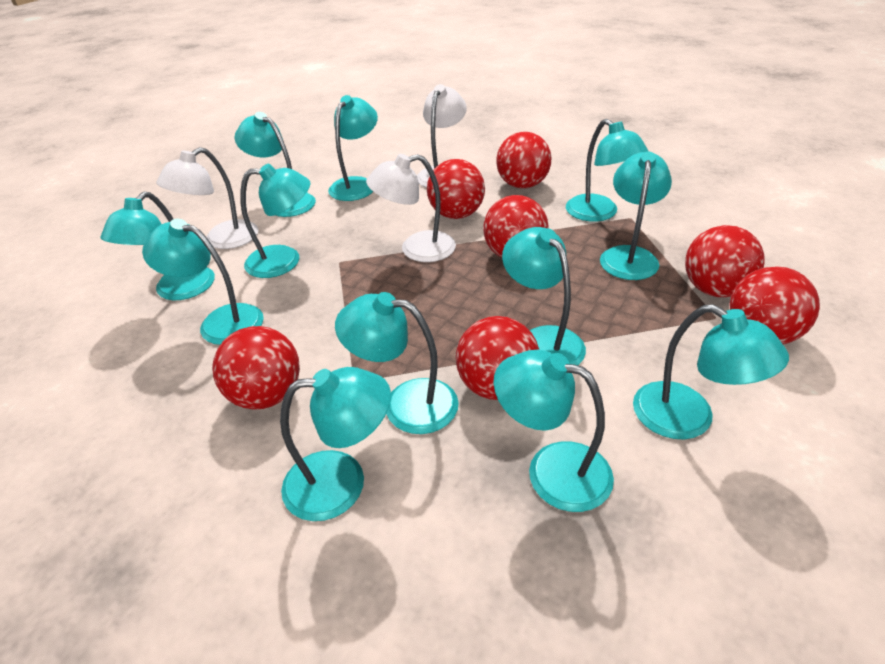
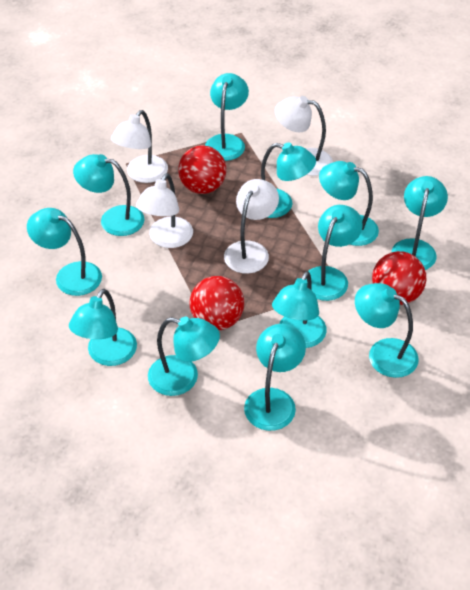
red ball: [212,326,300,410] [427,159,485,219] [456,316,539,400] [483,195,549,258] [496,132,552,188] [685,225,765,297] [730,266,820,344] = 7 -> [178,145,226,194] [190,276,244,330] [372,251,426,305] = 3
white lamp: [156,147,258,249] [366,154,456,262] [417,84,467,188] = 3 -> [111,110,168,183] [136,173,193,248] [224,179,279,274] [275,96,333,176] = 4

